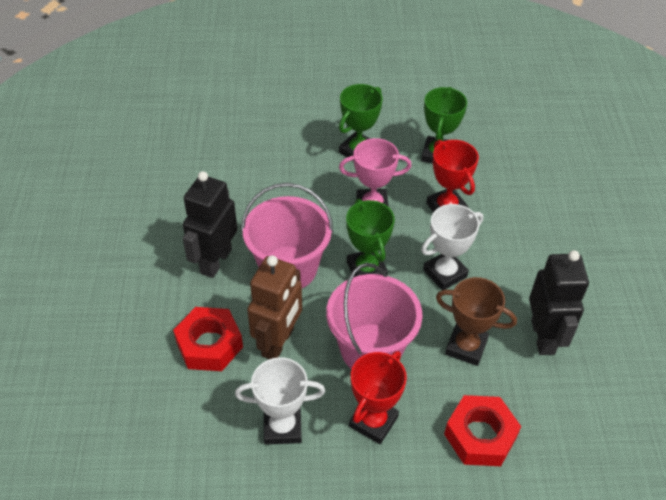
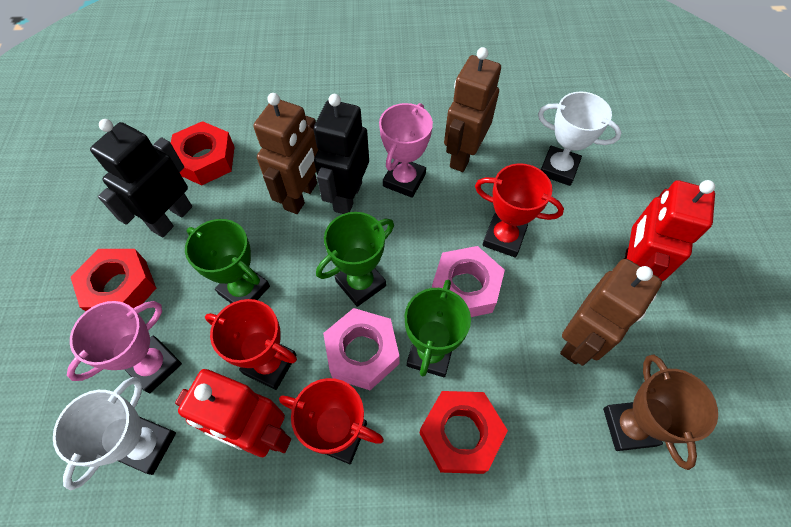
brown robot: [247,255,302,359] = 1 -> [253,93,318,214] [444,47,501,172] [560,258,662,366] = 3
pink bucket: [241,183,333,288] [326,263,422,369] = 2 -> none = 0
pink nut: none = 0 -> [323,308,400,390] [432,246,505,317] = 2
pink trophy: [339,138,412,207] = 1 -> [67,301,182,393] [379,103,433,198] = 2
red nut: [173,307,243,371] [444,395,521,466] = 2 -> [71,249,156,311] [171,121,234,185] [419,391,508,474] = 3
red robot: none = 0 -> [175,369,291,457] [625,180,715,281] = 2
red trophy: [349,351,407,444] [426,140,479,212] = 2 -> [205,299,297,390] [279,378,384,464] [475,163,564,258] = 3

